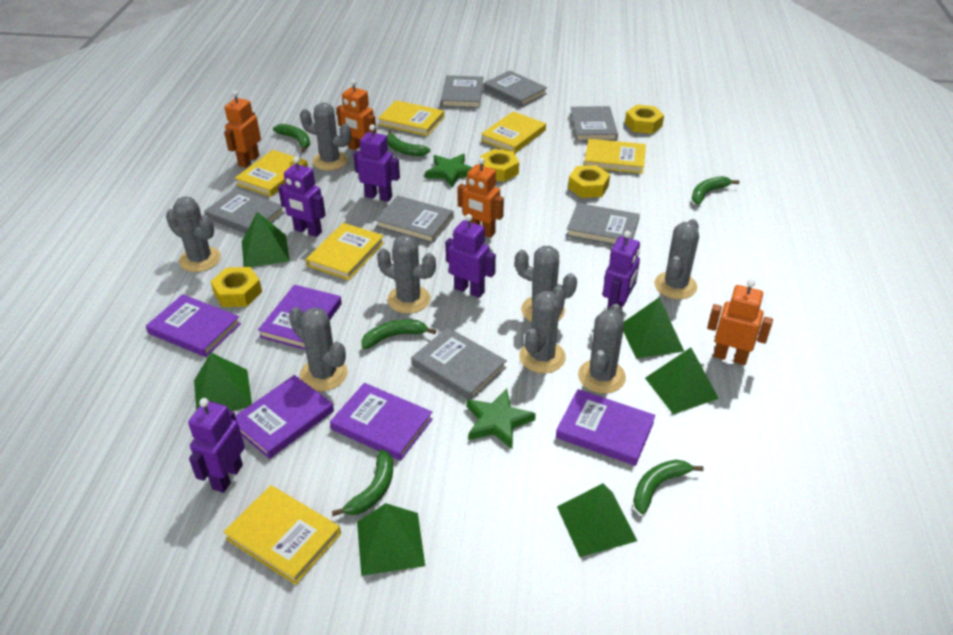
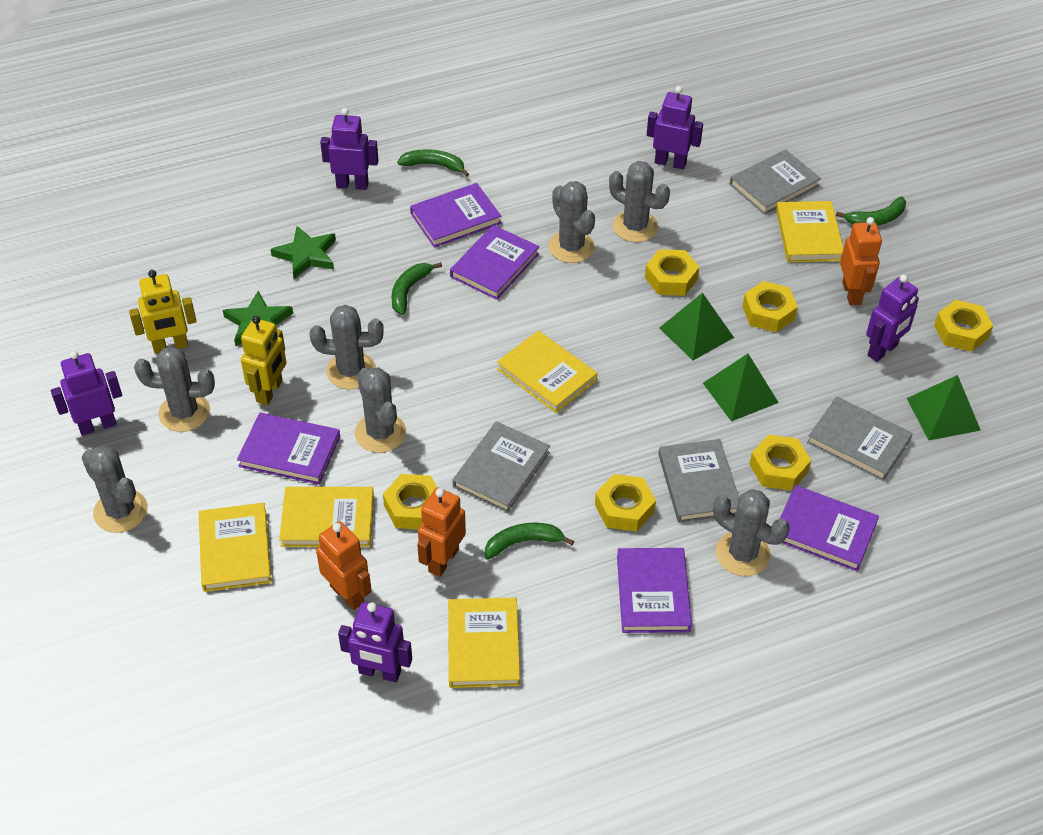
green banana: [273,124,310,152] [332,449,393,516] [361,319,436,349] [387,130,430,156] [633,460,704,514] [692,176,740,205] = 6 -> [391,262,442,315] [397,149,469,177] [485,523,574,560] [836,196,906,226] = 4
green pyramid: [194,353,252,411] [242,212,290,267] [357,503,425,576] [557,483,637,557] [623,297,684,359] [645,347,719,414] = 6 -> [659,293,734,360] [703,353,779,422] [907,375,981,440] = 3
grey book: [204,188,285,233] [375,196,454,244] [411,327,507,400] [441,75,484,108] [484,70,547,107] [566,203,640,245] [570,106,618,142] = 7 -> [452,421,550,513] [658,439,739,523] [730,149,821,215] [807,396,913,481] = 4
grey cactus: [166,197,221,272] [289,307,348,391] [300,102,351,171] [377,235,436,314] [515,246,577,322] [519,287,566,373] [578,304,626,394] [654,219,699,299] = 8 -> [82,446,148,533] [134,346,215,432] [309,305,384,389] [355,368,406,453] [548,181,595,263] [609,161,670,242] [713,489,790,576] = 7
orange robot: [224,91,261,168] [336,80,376,150] [457,157,504,238] [707,279,773,365] = 4 -> [316,521,372,610] [417,487,466,577] [840,217,882,306] = 3
yellow book: [224,485,341,585] [235,150,308,197] [306,223,384,280] [378,100,444,136] [481,111,546,153] [584,139,646,174] = 6 -> [199,503,271,592] [279,487,374,547] [448,598,520,688] [497,330,597,413] [776,201,844,262] = 5
yellow nut: [211,267,262,307] [480,149,519,182] [568,165,610,198] [625,105,664,134] = 4 -> [383,474,437,529] [595,474,656,532] [645,249,699,296] [742,281,798,332] [749,435,811,491] [934,300,993,352] = 6
yellow robot: none = 0 -> [129,270,197,354] [241,316,287,405] = 2

